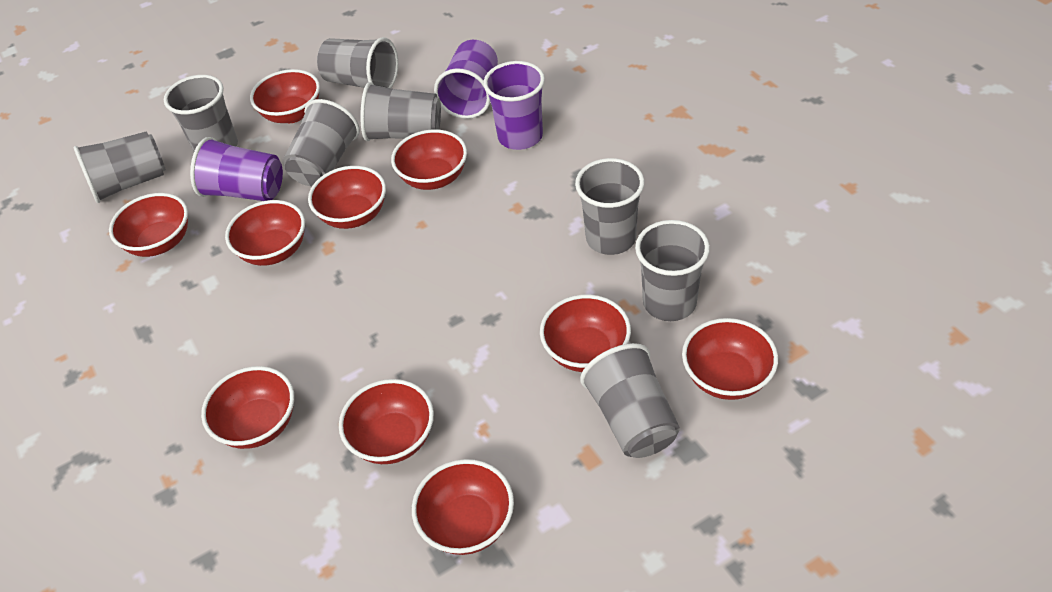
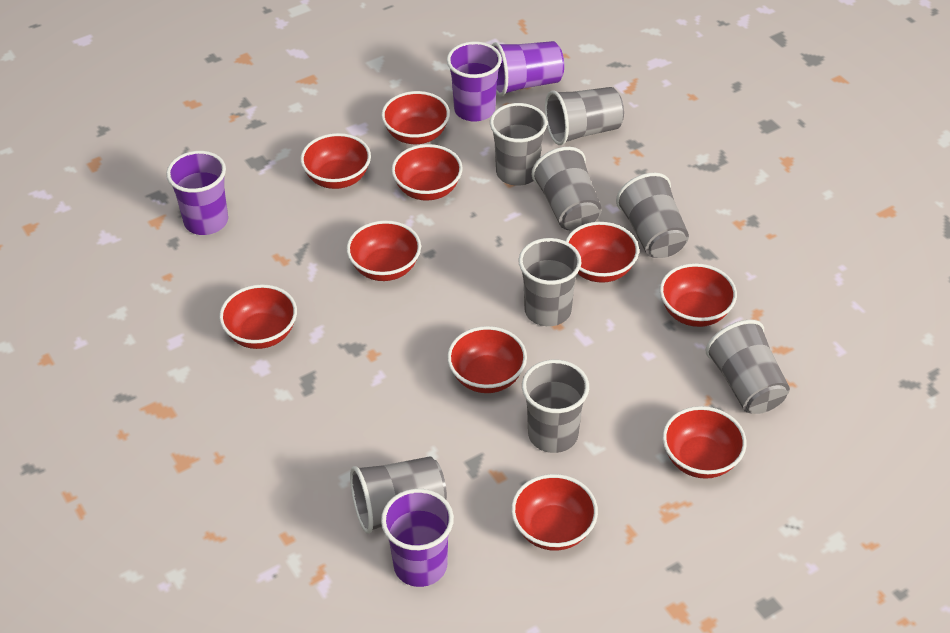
purple cup: [190,137,283,201] [434,40,498,119] [483,61,545,150] = 3 -> [166,151,228,235] [381,489,454,587] [447,41,502,121] [492,41,564,96] = 4

